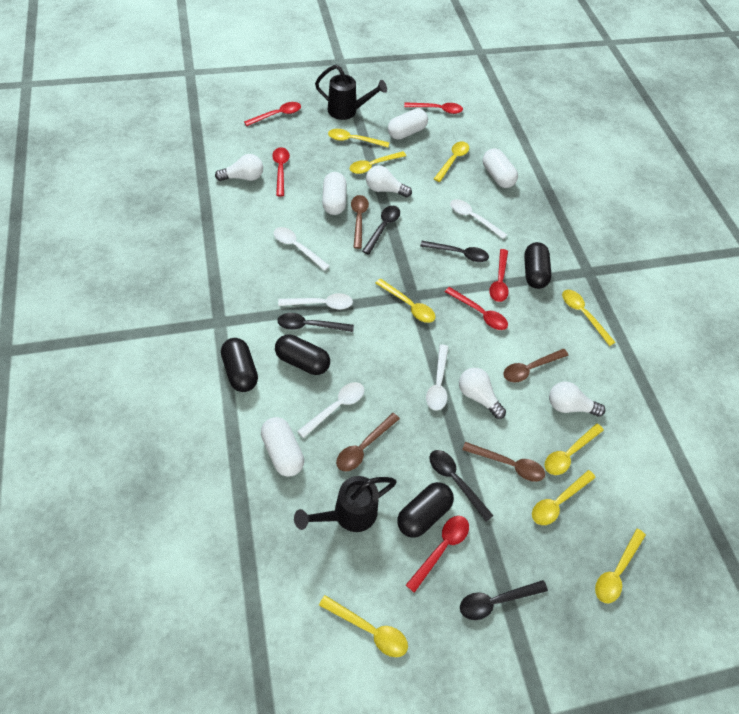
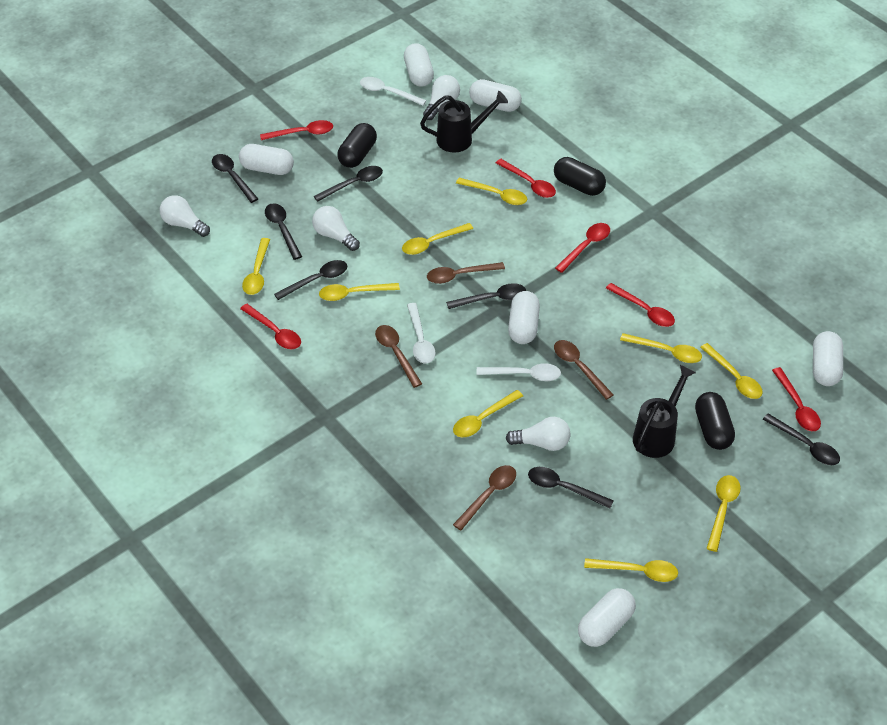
black capsule: [221,338,258,392] [275,334,330,375] [397,482,454,538] [524,242,551,289] = 4 -> [337,123,377,168] [554,157,606,196] [695,392,735,450] = 3
black spoon: [278,313,354,332] [362,206,400,255] [420,241,489,262] [429,450,494,522] [460,580,548,620] = 5 -> [212,154,258,203] [265,203,302,260] [274,260,347,300] [314,166,383,202] [446,283,526,309] [528,467,614,509] [763,413,840,465] = 7
white capsule: [261,417,304,477] [322,172,347,215] [388,108,428,140] [483,148,518,188] = 4 -> [239,144,294,175] [404,43,434,87] [469,79,522,112] [508,291,540,344] [578,588,636,647] [813,331,843,386] = 6
white spoon: [274,227,330,271] [278,293,353,309] [297,382,365,438] [426,344,449,411] [450,199,507,239] = 5 -> [360,77,427,106] [407,303,436,364] [476,363,561,381] = 3

